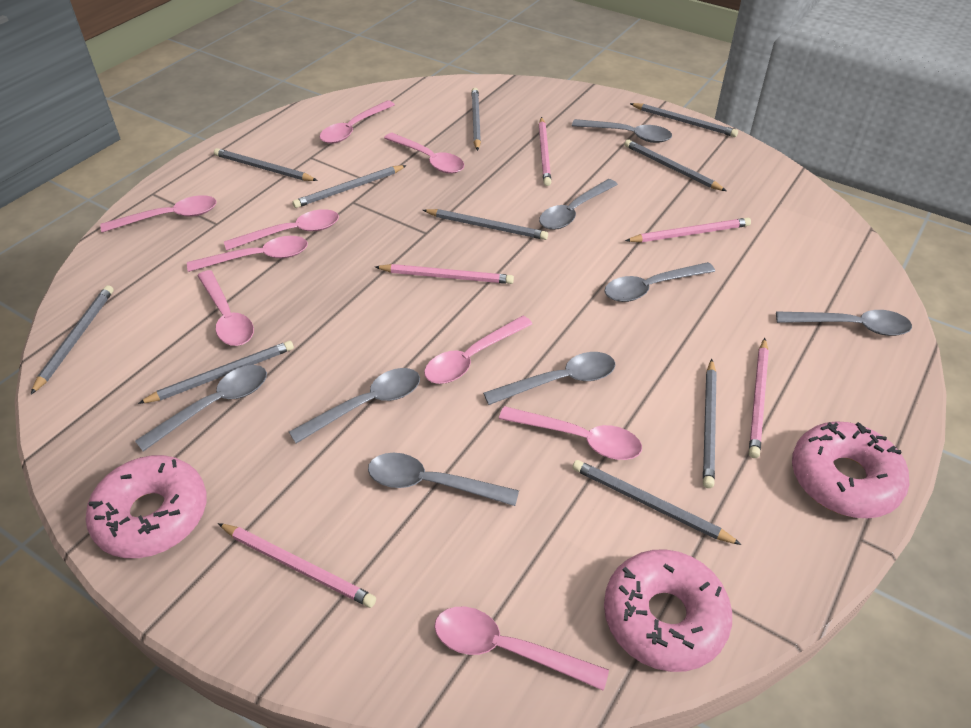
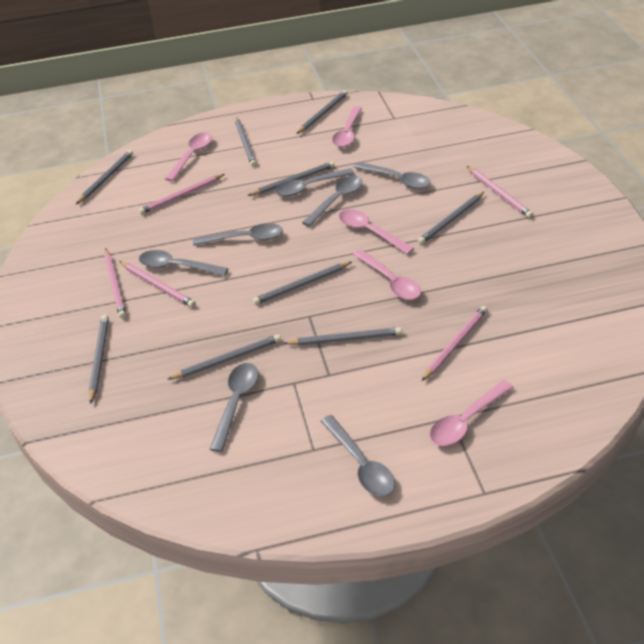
grey pencil: [30,285,114,395] [138,341,294,404] [214,148,318,181] [292,165,407,208] [423,209,548,240] [471,88,481,151] [572,460,742,545] [624,139,726,191] [630,103,738,137] [703,359,717,488] = 10 -> [76,150,133,204] [89,315,109,404] [167,334,281,380] [235,117,256,166] [247,161,335,196] [253,262,352,305] [283,327,402,346] [296,90,348,134] [418,192,484,244] = 9
grey spoon: [135,365,267,452] [289,368,420,444] [368,453,519,506] [483,352,616,405] [539,179,618,230] [572,119,672,143] [604,262,715,302] [776,310,912,336] = 8 -> [139,250,228,276] [193,223,283,245] [209,363,259,452] [275,168,355,197] [302,176,362,227] [321,415,395,496] [354,162,431,189] = 7
pink donut: [86,455,206,558] [604,549,732,672] [792,421,909,518] = 3 -> none = 0
pink spoon: [100,195,217,233] [187,236,308,272] [197,270,254,346] [224,209,339,251] [320,100,395,143] [384,133,464,174] [424,316,532,384] [434,607,609,691] [499,406,642,460] = 9 -> [165,132,212,182] [332,106,362,148] [339,209,414,254] [353,249,421,300] [430,380,514,446] = 5

